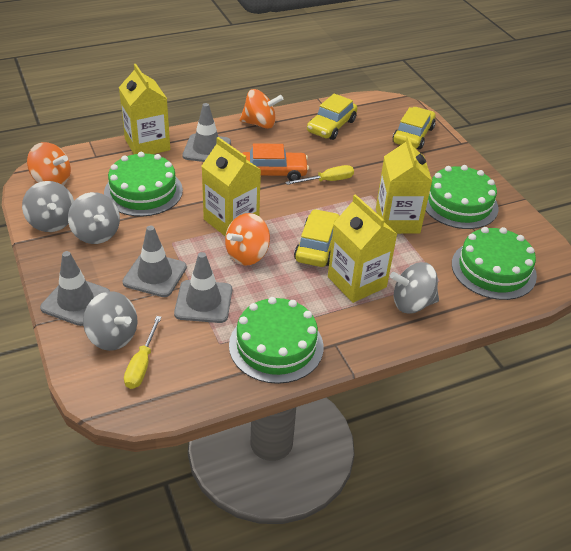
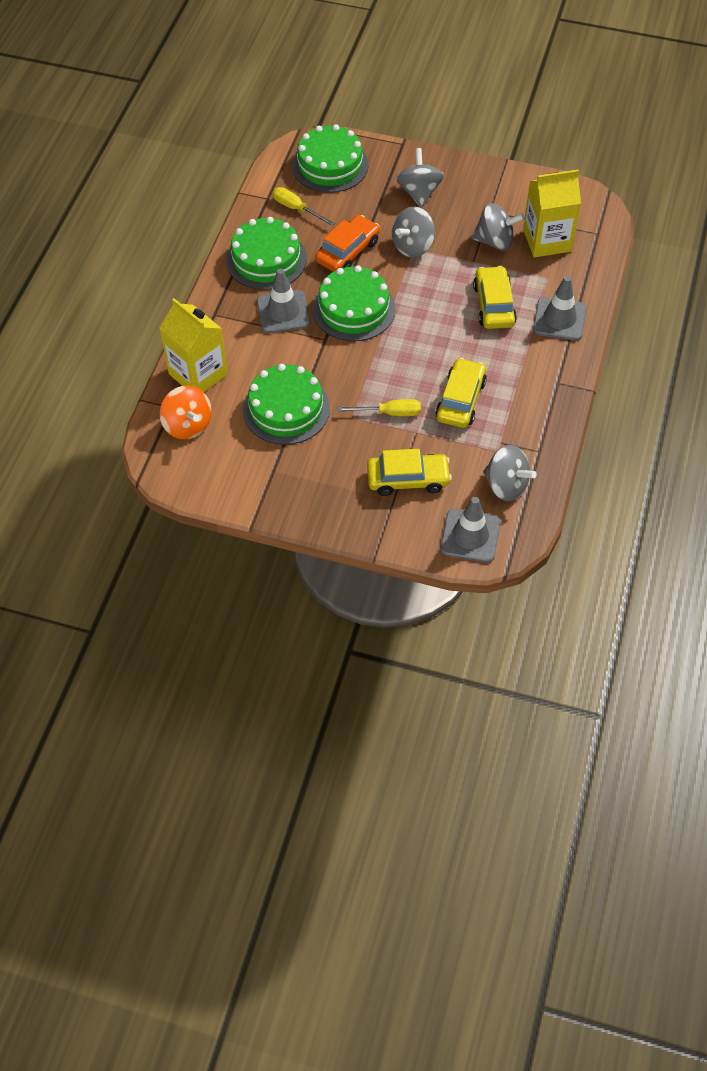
grey traffic cone: [40,251,110,326] [122,226,187,297] [174,252,232,323] [183,103,231,162] = 4 -> [257,269,310,333] [440,497,500,562] [533,276,586,341] = 3
orange spinning top: [27,142,71,186] [225,213,270,265] [239,89,283,129] = 3 -> [160,386,212,439] = 1
yellow carton: [119,64,170,154] [202,137,261,236] [328,194,397,303] [376,136,432,234] = 4 -> [159,298,228,392] [523,170,581,257] = 2

